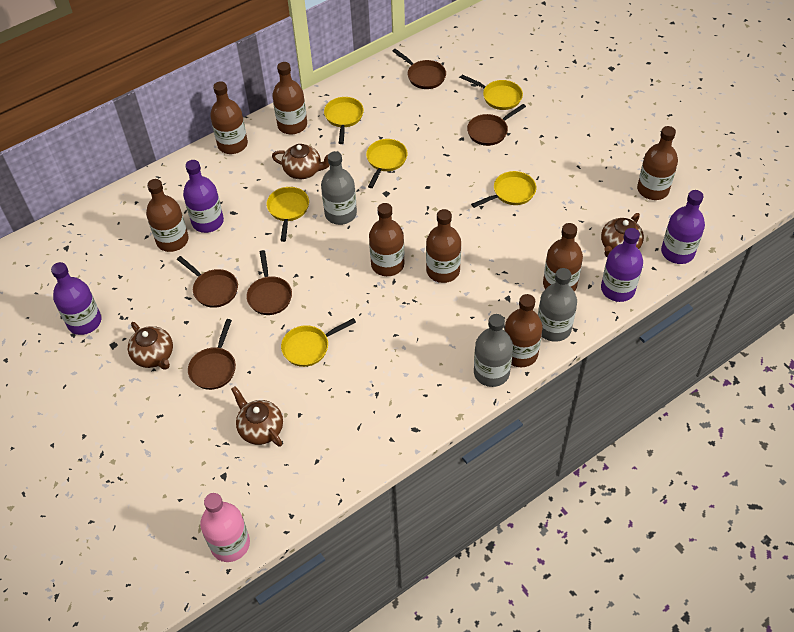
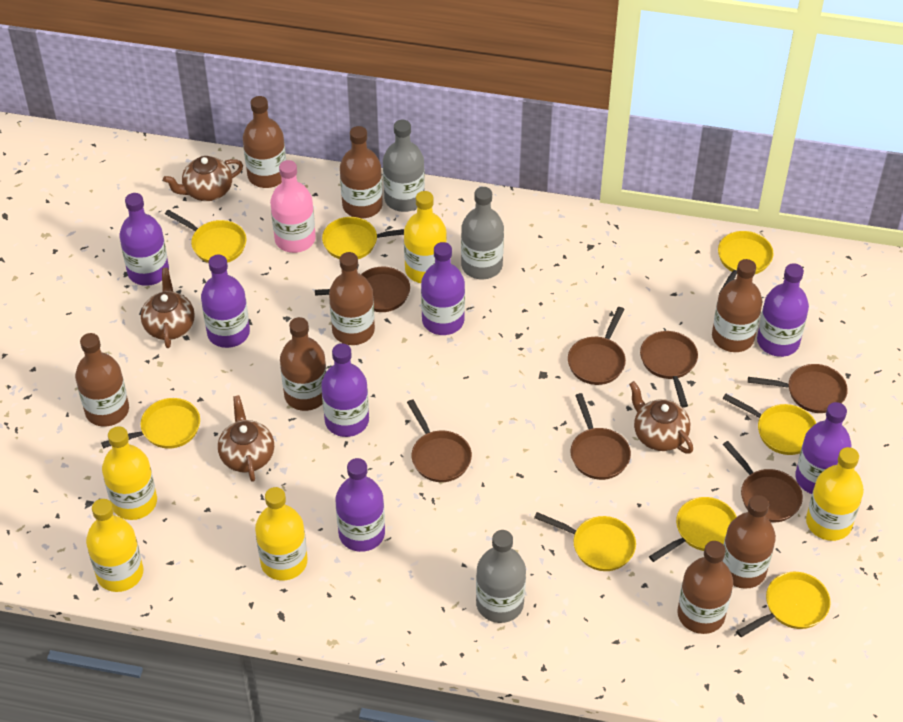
brown pan: [177,256,238,308] [188,319,236,390] [246,250,292,315] [393,49,446,89] [467,104,526,146] = 5 -> [315,267,410,312] [407,399,472,482] [568,307,626,385] [570,393,631,480] [640,331,698,408] [723,441,803,522] [748,364,848,413] = 7
purple bottle: [51,262,101,335] [183,160,224,233] [601,228,643,302] [661,190,705,264] = 4 -> [119,193,169,286] [201,255,250,348] [321,343,369,437] [336,458,385,552] [421,242,465,335] [757,263,809,357] [795,402,851,494] = 7
yellow bottle: none = 0 -> [86,499,143,592] [102,426,157,520] [255,487,308,580] [404,191,447,283] [806,447,864,541] = 5
yellow pan: [267,187,309,242] [281,318,356,367] [324,97,364,144] [366,139,408,188] [460,75,523,110] [471,171,536,208] = 6 -> [101,398,200,449] [165,210,246,263] [322,217,404,259] [534,512,636,571] [649,497,737,562] [718,231,774,293] [723,394,816,455] [737,572,831,637] = 8

